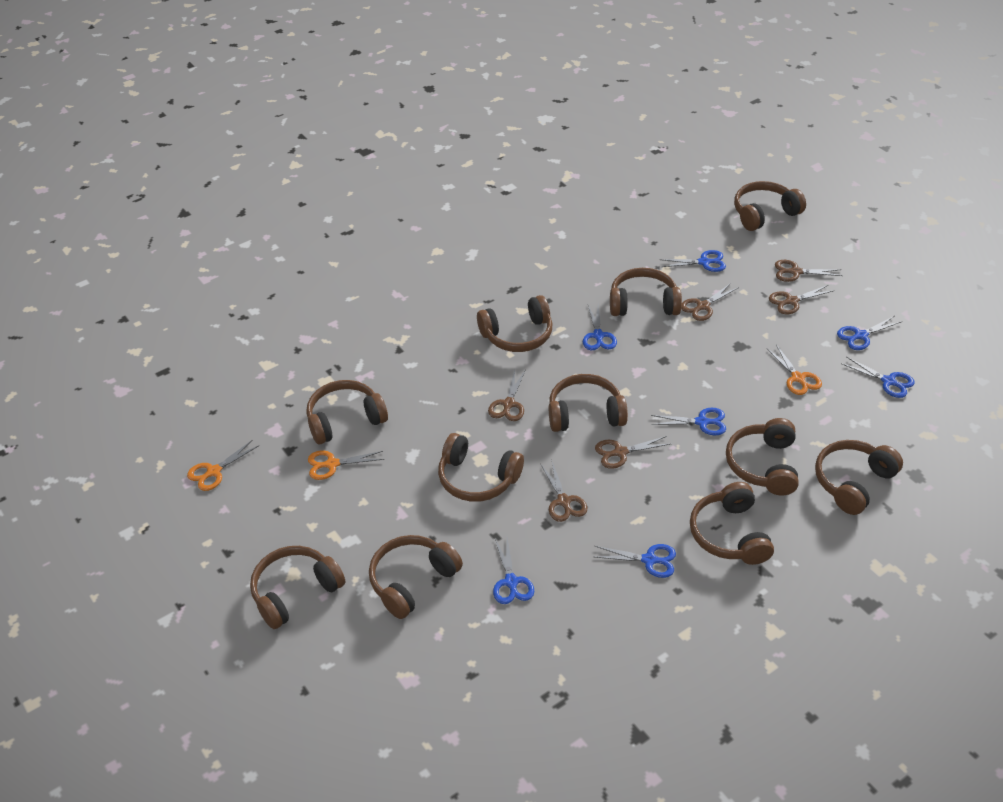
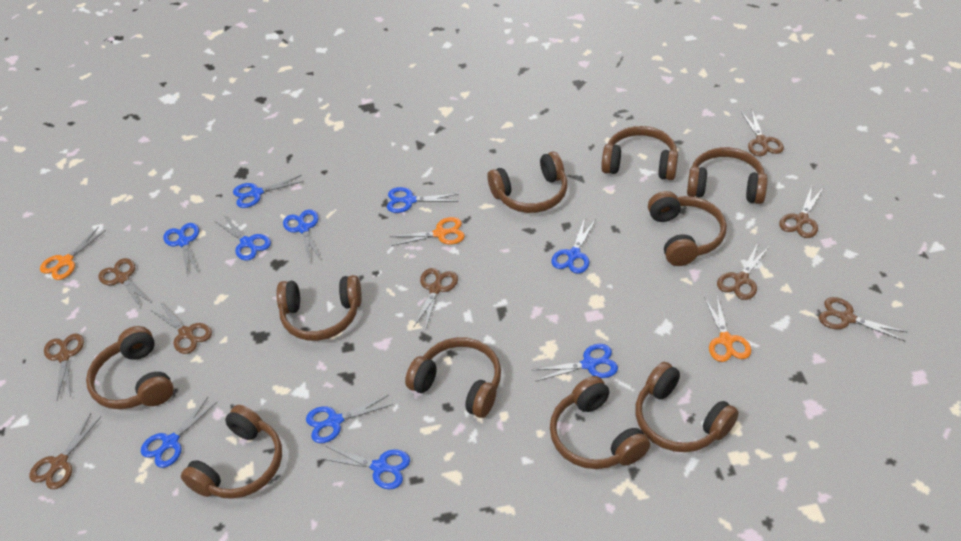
blue scissors: [493,538,534,604] [583,304,617,350] [595,544,676,578] [651,408,726,435] [659,250,726,272] [837,316,901,350] [841,356,915,398] = 7 -> [141,397,217,468] [163,223,199,277] [214,216,271,260] [233,175,304,208] [283,209,321,263] [306,395,393,443] [323,446,410,489] [387,187,458,213] [533,344,618,381] [551,218,596,274] = 10
brown headphones: [250,546,345,629] [306,380,388,444] [369,535,463,619] [438,433,524,502] [477,295,552,352] [549,374,628,432] [610,268,682,316] [690,482,774,565] [726,418,799,495] [734,181,806,231] [815,440,903,515] = 11 -> [86,326,174,409] [181,405,282,499] [276,275,362,341] [405,337,501,418] [487,152,567,213] [550,376,650,469] [601,126,678,180] [635,362,739,452] [648,191,727,266] [687,147,768,204] = 10
brown scissors: [488,369,526,421] [540,462,587,522] [595,436,670,469] [681,283,739,321] [769,285,835,314] [775,260,843,282] = 6 -> [29,413,101,489] [44,334,84,400] [98,258,152,308] [151,303,212,354] [413,268,458,330] [717,243,770,300] [741,109,784,156] [779,186,824,238] [819,297,907,341] = 9

